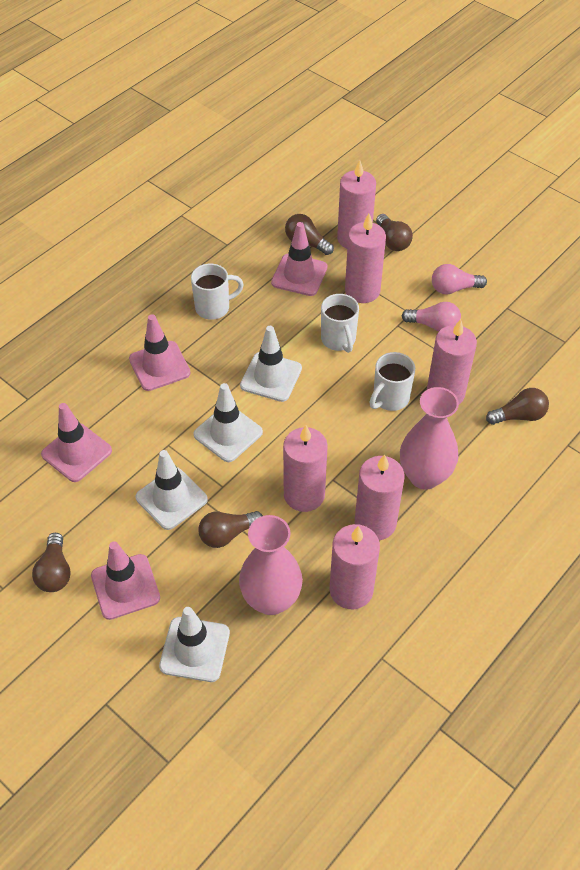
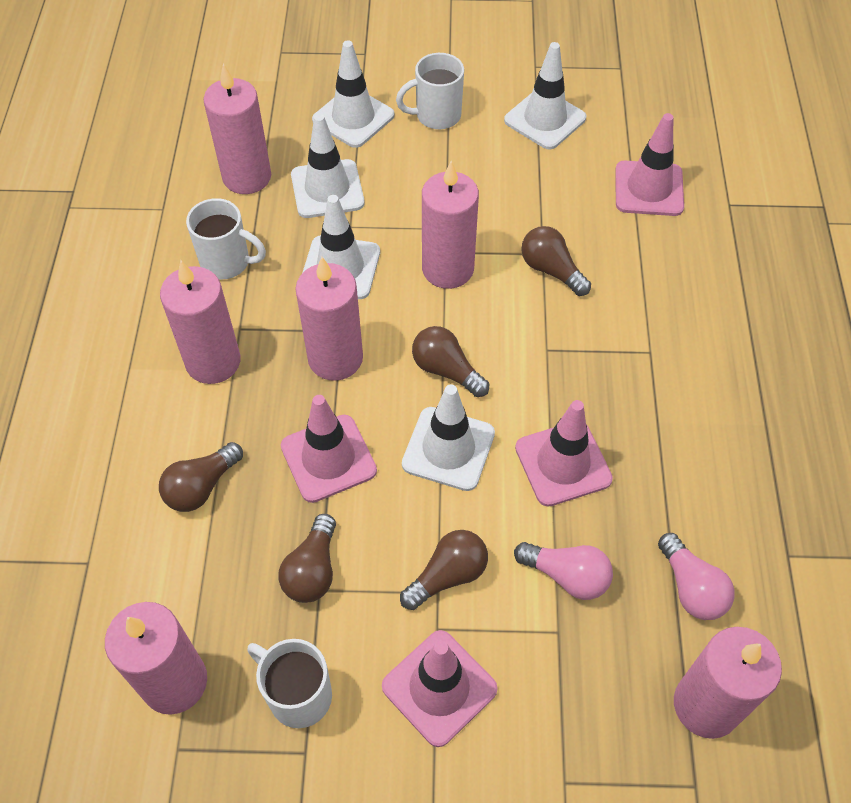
pink vase: [239,515,303,615] [400,387,459,490] = 2 -> none = 0
white traffic cone: [135,450,208,530] [159,607,230,682] [193,383,263,462] [240,326,302,402] = 4 -> [291,114,365,218] [302,195,380,299] [312,40,394,148] [402,384,495,491] [504,42,586,149] = 5

